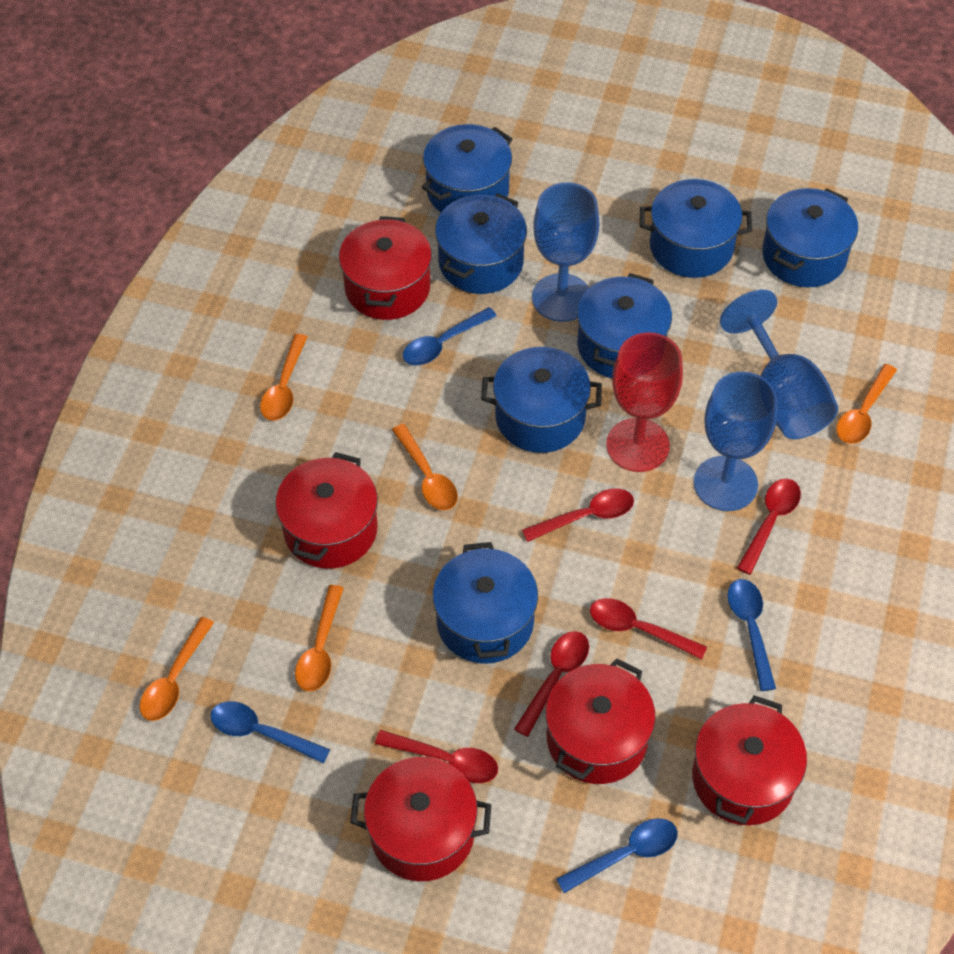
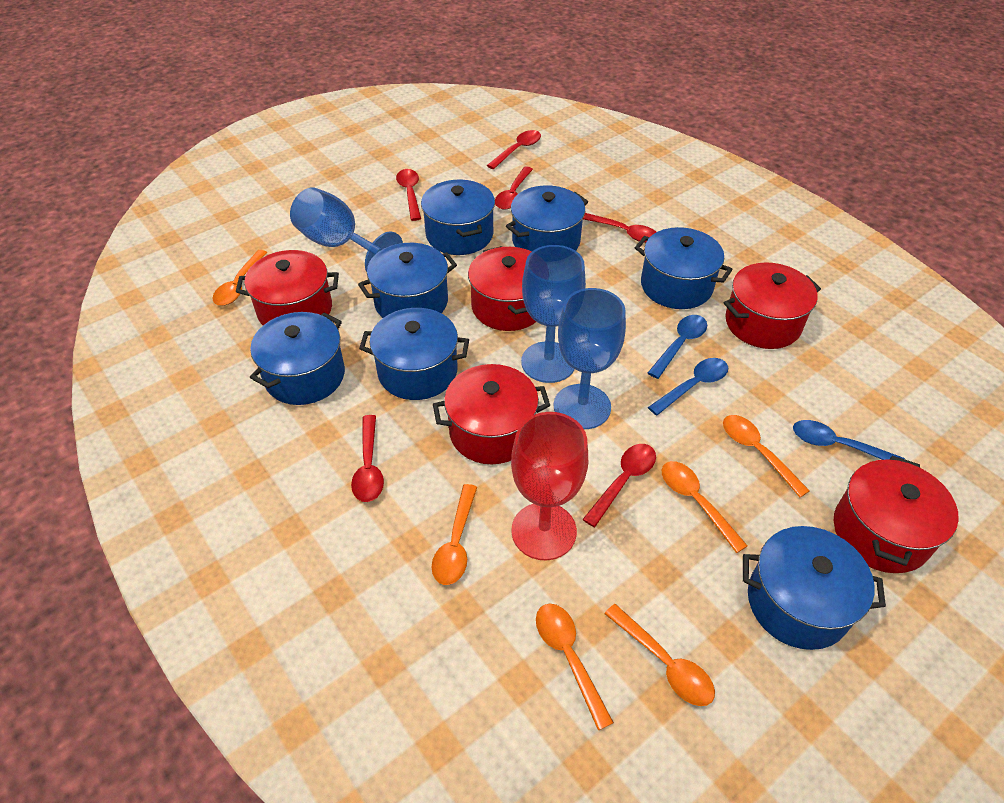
blue spoon: [210,701,330,764] [403,307,497,365] [556,818,678,893] [727,579,776,691] = 4 -> [648,315,707,379] [648,358,728,416] [793,420,905,460] = 3
orange spoon: [140,617,214,721] [260,334,307,421] [295,585,344,691] [392,424,458,510] [836,364,897,444] = 5 -> [213,250,268,306] [432,484,477,585] [536,604,614,730] [604,604,715,706] [662,461,748,553] [723,415,810,497] = 6
red spoon: [375,730,498,783] [514,631,589,737] [522,489,634,542] [590,598,707,660] [737,479,801,575] = 5 -> [351,415,384,502] [396,169,421,221] [487,130,541,169] [495,166,533,210] [582,444,656,527] [583,213,656,243] = 6

